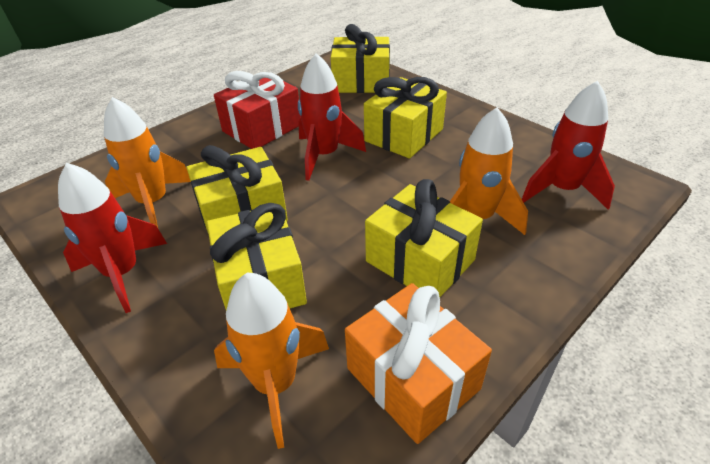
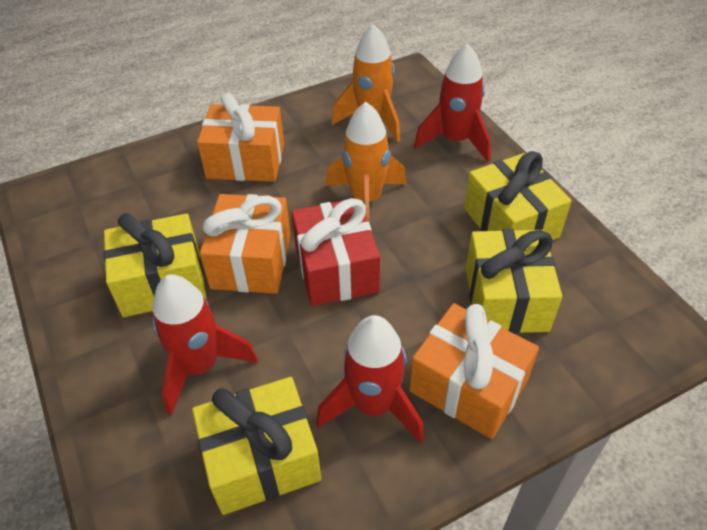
orange gift: [345,283,492,444] = 1 -> [197,93,284,182] [200,194,291,294] [409,303,539,439] = 3
orange rocket: [104,97,191,228] [214,272,329,449] [450,107,528,235] = 3 -> [326,102,406,222] [331,24,400,142] = 2
yellow gift: [187,145,288,232] [207,203,307,310] [331,24,390,93] [364,77,447,158] [365,179,483,297] = 5 -> [103,213,207,317] [192,377,321,515] [464,151,572,240] [466,229,562,334] = 4

